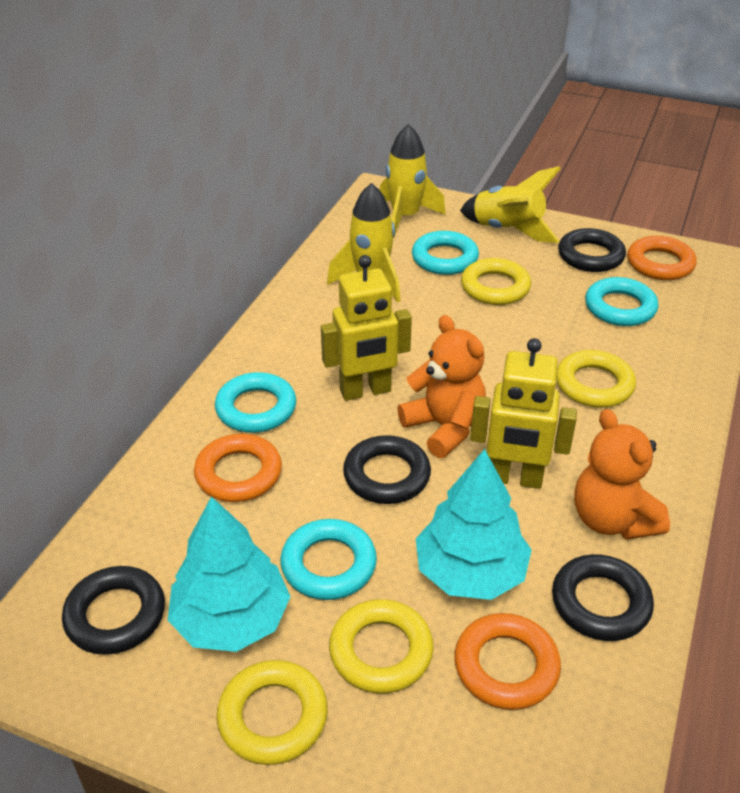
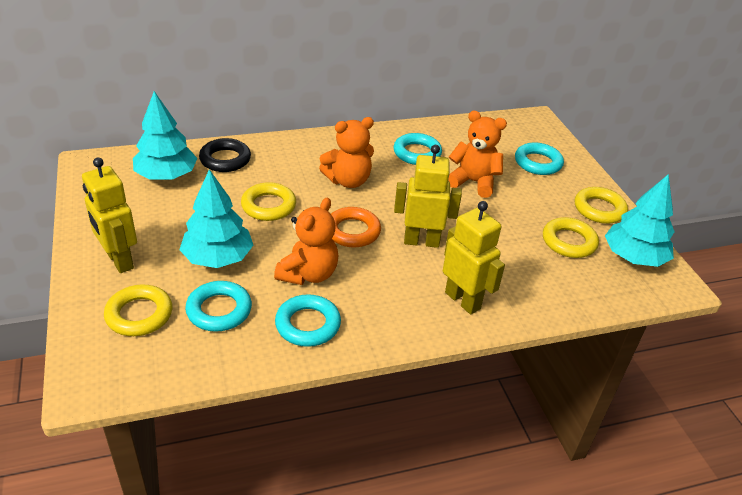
black ring: [62,566,165,655] [343,435,431,504] [552,554,654,641] [558,228,626,272] = 4 -> [199,138,251,172] = 1
orange ring: [194,434,282,502] [454,613,561,710] [627,236,697,280] = 3 -> [331,207,381,247] = 1
orange teddy bear: [397,315,486,458] [574,409,670,540] = 2 -> [274,197,338,285] [319,117,374,188] [448,111,507,198] = 3
turquoise tree: [168,496,291,652] [416,449,532,600] = 2 -> [133,91,198,180] [179,169,253,268] [605,174,675,267] = 3
yellow robot: [321,255,412,401] [470,338,577,489] = 2 -> [82,158,137,273] [394,145,462,248] [443,201,505,314] = 3
yellow rocket: [327,183,400,303] [380,124,446,238] [460,166,561,243] = 3 -> none = 0

